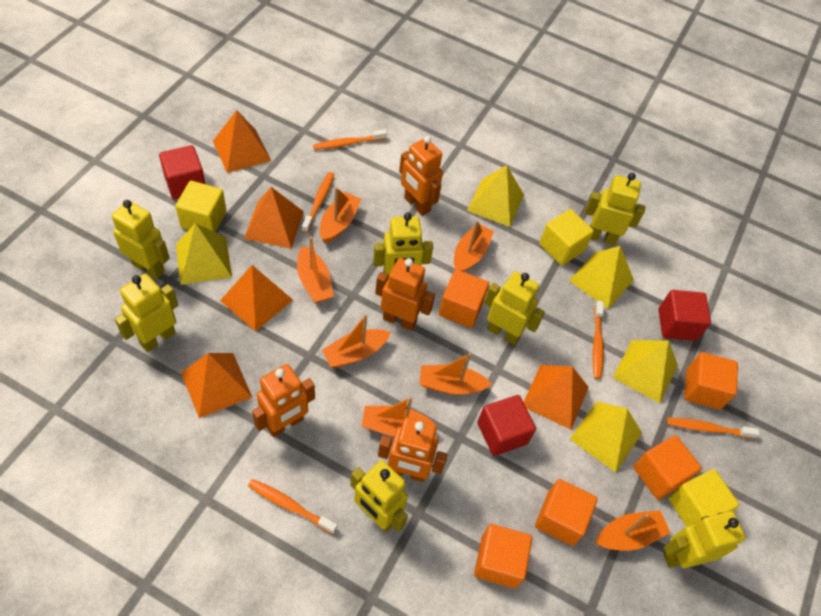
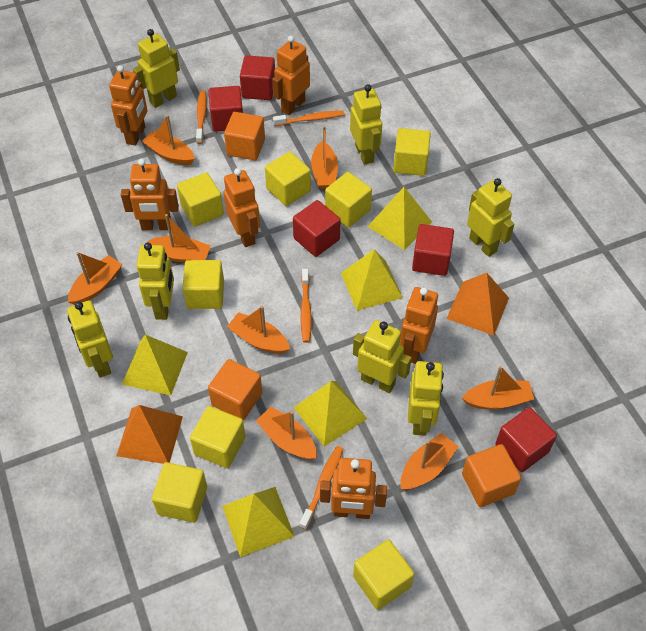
orange boat: [297,237,334,303] [320,187,361,243] [322,314,391,368] [362,397,438,436] [419,353,492,395] [454,220,494,272] [595,510,671,551] = 7 -> [68,252,122,305] [142,115,194,165] [147,214,211,263] [227,306,290,354] [256,407,317,460] [311,126,338,189] [401,433,458,490] [462,366,534,410] = 8
orange cube: [439,270,489,328] [474,524,532,588] [535,479,598,546] [633,435,702,500] [684,352,738,410] = 5 -> [208,359,262,421] [224,112,265,160] [462,444,521,507] = 3
orange pyramid: [181,353,252,418] [213,110,271,173] [220,265,293,332] [244,187,304,249] [524,365,589,430] = 5 -> [116,405,183,464] [447,273,509,336] = 2
orange robot: [252,364,315,437] [375,258,435,331] [378,417,447,482] [399,136,443,216] = 4 -> [109,65,147,146] [121,159,179,230] [224,168,260,247] [272,36,310,115] [320,458,387,519] [400,287,438,364] = 6
orange toothbrush: [248,479,337,534] [302,172,334,233] [313,129,387,150] [592,301,604,379] [667,417,759,439] = 5 -> [196,91,207,144] [273,110,344,126] [299,446,344,530] [300,269,312,343] = 4
red cube: [159,145,205,199] [477,395,536,456] [658,290,711,341] = 3 -> [209,86,243,132] [240,55,275,100] [293,200,340,257] [412,224,454,276] [495,407,557,472] = 5
yellow cube: [175,181,226,232] [539,209,594,266] [668,469,739,526] = 3 -> [152,462,207,523] [177,172,224,227] [182,260,224,309] [190,406,246,468] [265,152,311,206] [325,172,372,227] [353,539,414,610] [393,128,431,176] = 8

